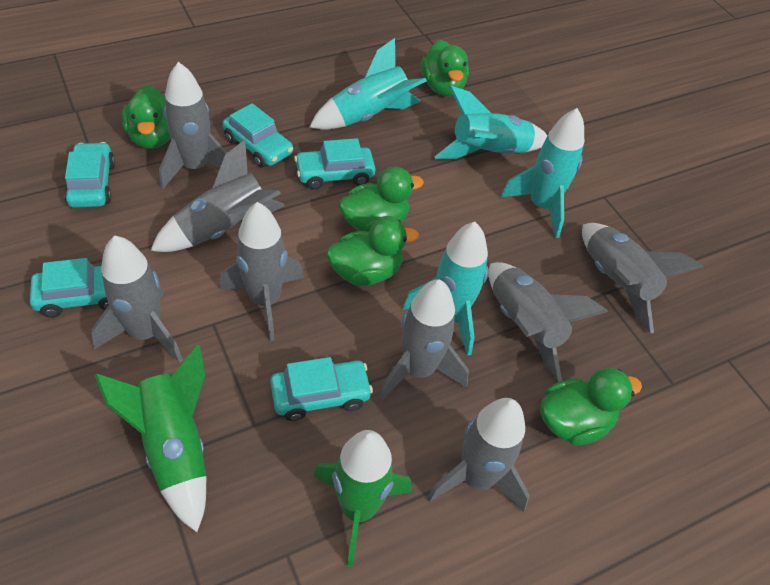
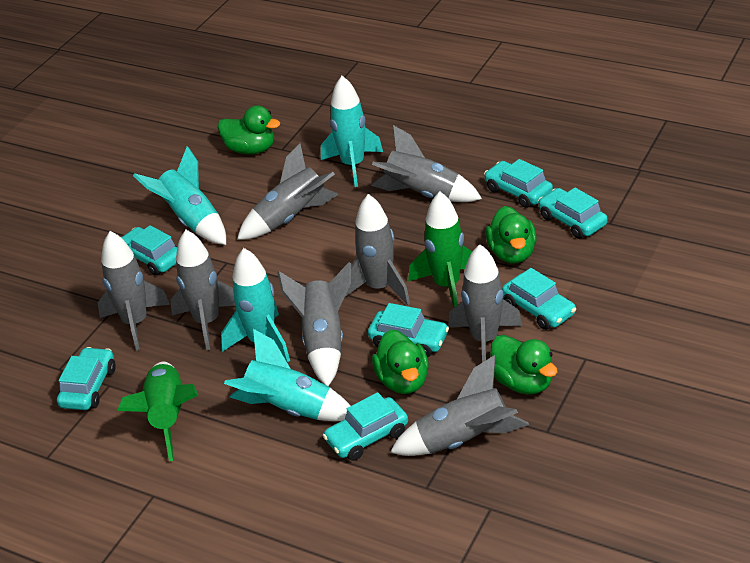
green duck: [122,85,171,149] [326,217,419,286] [339,167,424,232] [421,40,469,96] [540,368,642,445] = 5 -> [218,105,280,154] [372,330,429,394] [485,206,537,263] [490,335,558,395] = 4
turquoise car: [30,258,109,318] [64,142,115,208] [223,103,293,167] [270,357,373,421] [294,138,376,190] = 5 -> [57,347,116,410] [121,225,177,276] [323,392,408,461] [368,303,449,357] [484,159,553,208] [502,268,576,330] [538,188,608,239] = 7

